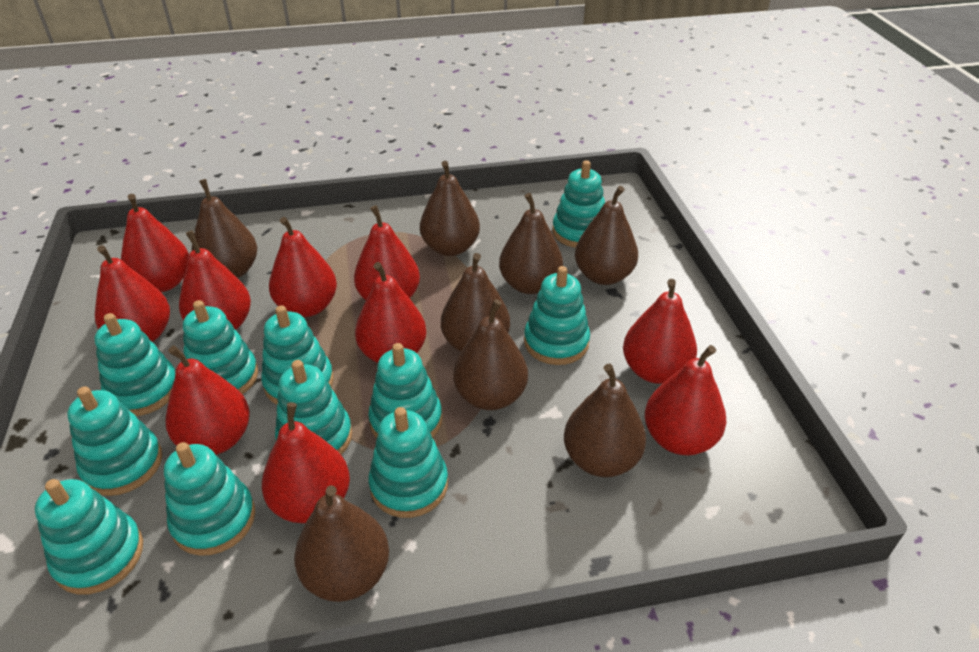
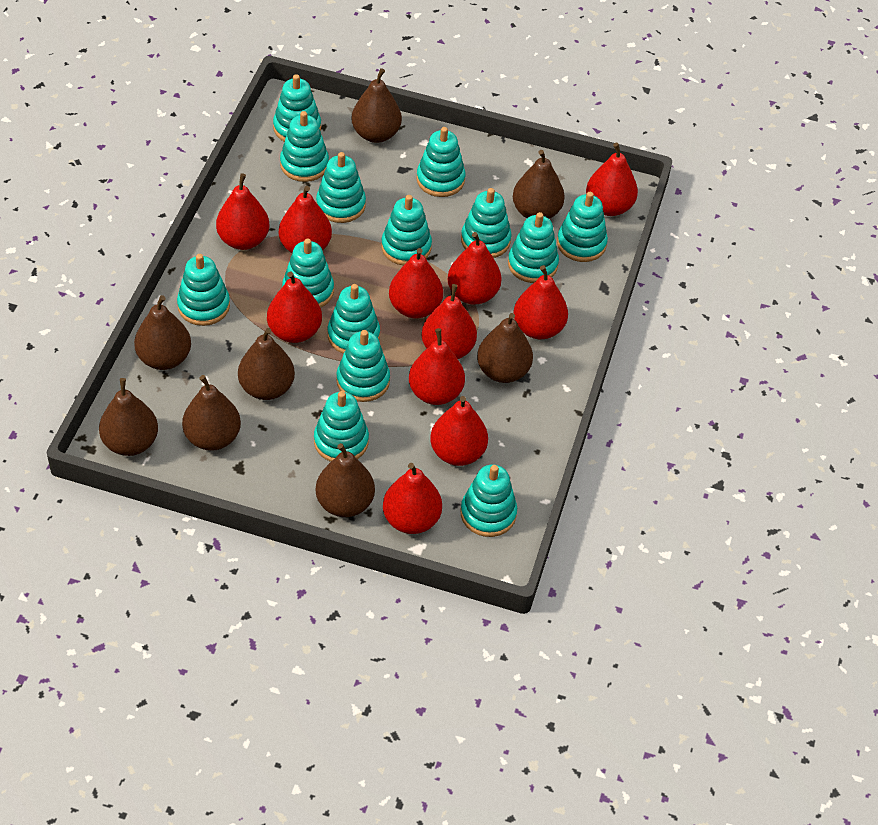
red pear: [95,245,170,342] [121,194,189,292] [166,345,250,455] [179,230,251,330] [262,402,350,523] [269,217,337,317] [354,205,420,300] [355,262,427,363] [623,279,697,384] [645,345,726,455] = 10 -> [216,173,269,250] [267,272,322,343] [279,186,332,253] [383,463,442,534] [389,248,443,318] [409,328,465,405] [422,284,477,359] [430,396,488,466] [447,232,501,305] [514,265,568,339] [586,143,638,216] = 11
turquoise stacking toy: [35,479,143,595] [67,386,162,496] [95,313,175,416] [164,442,255,556] [183,300,258,394] [261,305,334,405] [275,360,352,455] [368,343,442,438] [368,407,448,518] [524,266,590,365] [552,160,605,248] = 11 -> [177,254,230,326] [273,74,321,142] [280,111,329,182] [282,239,334,308] [314,391,369,462] [316,152,366,223] [328,284,380,354] [336,330,390,402] [381,195,432,265] [416,127,466,197] [461,188,512,258] [461,464,517,537] [508,212,559,283] [557,192,608,262] = 14

